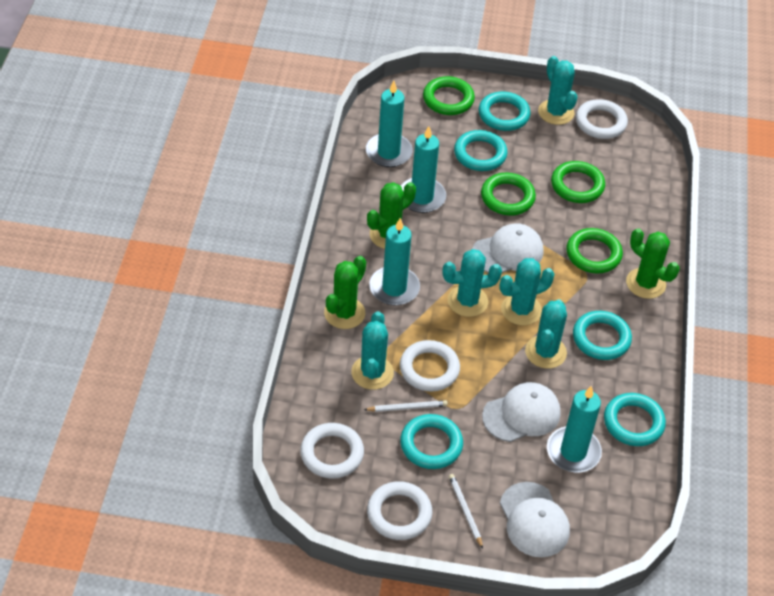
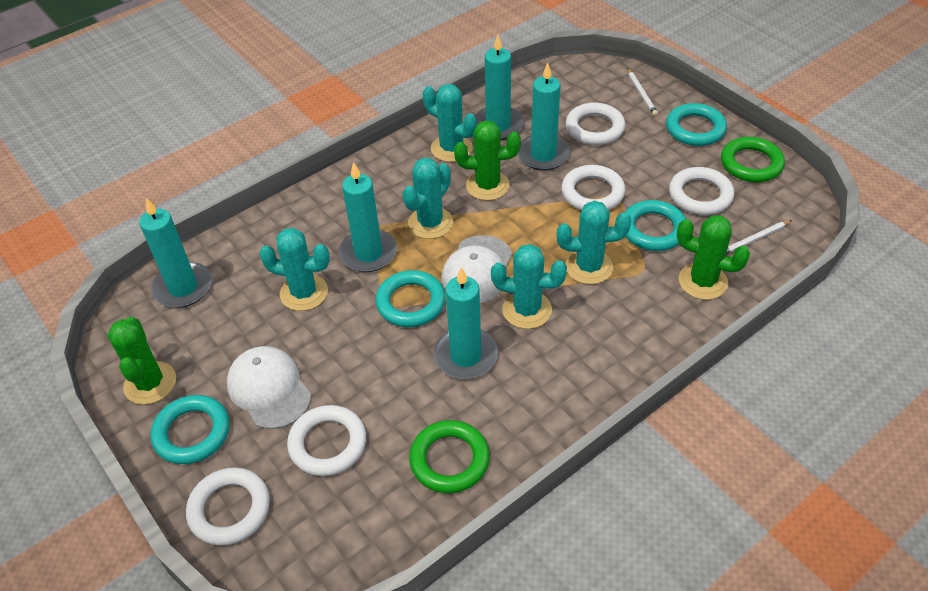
green ring: [423,76,475,115] [481,173,536,215] [551,161,605,203] [567,228,623,274] = 4 -> [409,420,490,493] [721,137,785,182] = 2
turquoise candle: [366,81,413,167] [369,218,420,305] [401,126,446,213] [547,386,602,472] = 4 -> [139,198,212,308] [339,162,397,272] [433,267,498,379] [475,34,524,140] [518,63,571,171] = 5
turquoise ring: [400,414,463,469] [454,130,508,171] [479,92,531,131] [573,311,632,360] [604,393,666,446] = 5 -> [150,395,230,464] [376,270,446,327] [625,200,686,251] [666,103,727,146] = 4
white cap: [472,223,543,273] [482,382,560,442] [500,482,570,557] = 3 -> [227,346,312,429] [441,235,512,303] = 2
white ring: [300,423,364,479] [367,481,432,540] [400,340,460,392] [576,99,628,139] = 4 -> [186,467,270,546] [287,405,366,476] [561,165,625,210] [566,103,625,145] [669,167,734,215] = 5

